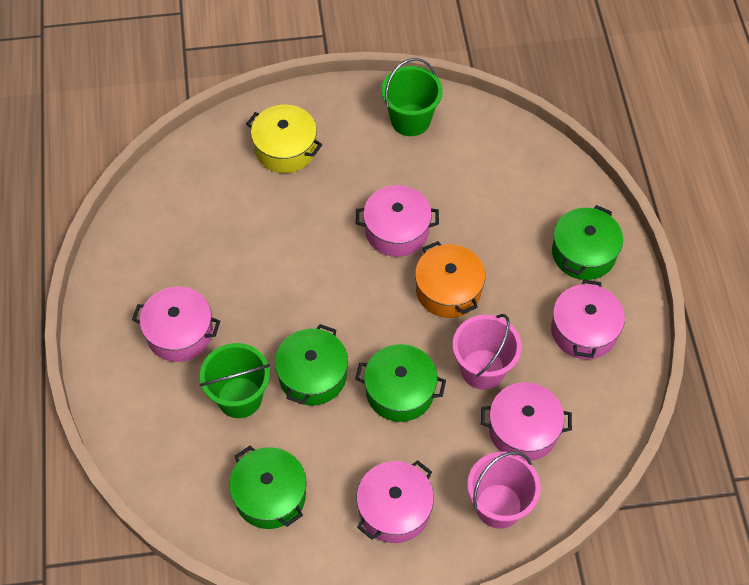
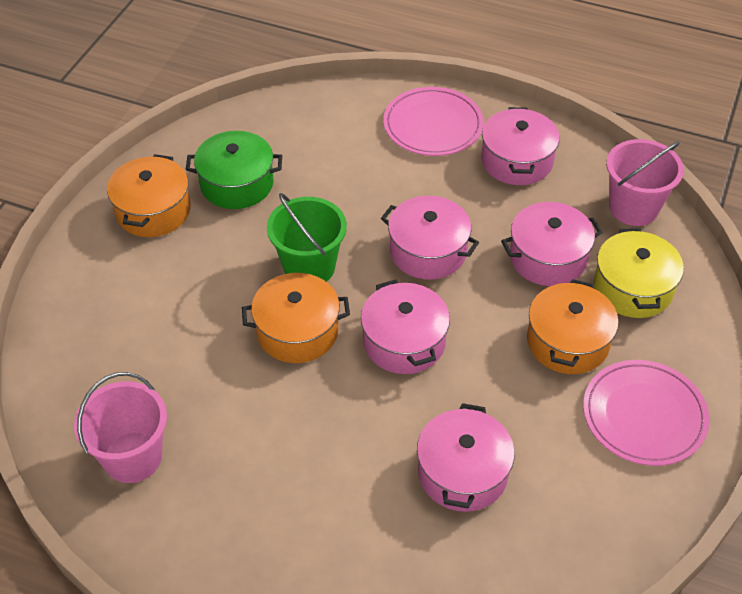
green bucket: [200,343,270,418] [381,58,443,136] = 2 -> [267,193,347,282] = 1
green pot: [229,446,307,529] [275,324,348,406] [355,344,446,422] [552,205,623,280] = 4 -> [186,131,282,209] = 1
orange pot: [415,241,485,318] = 1 -> [107,154,190,237] [242,273,350,363] [527,279,619,374] = 3
pink plate: none = 0 -> [383,87,484,156] [583,360,710,466] = 2

